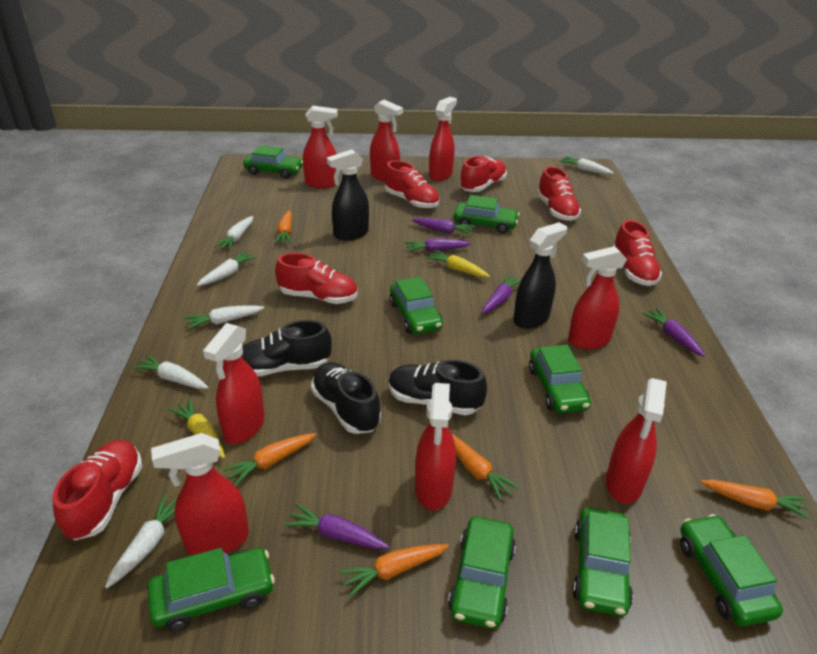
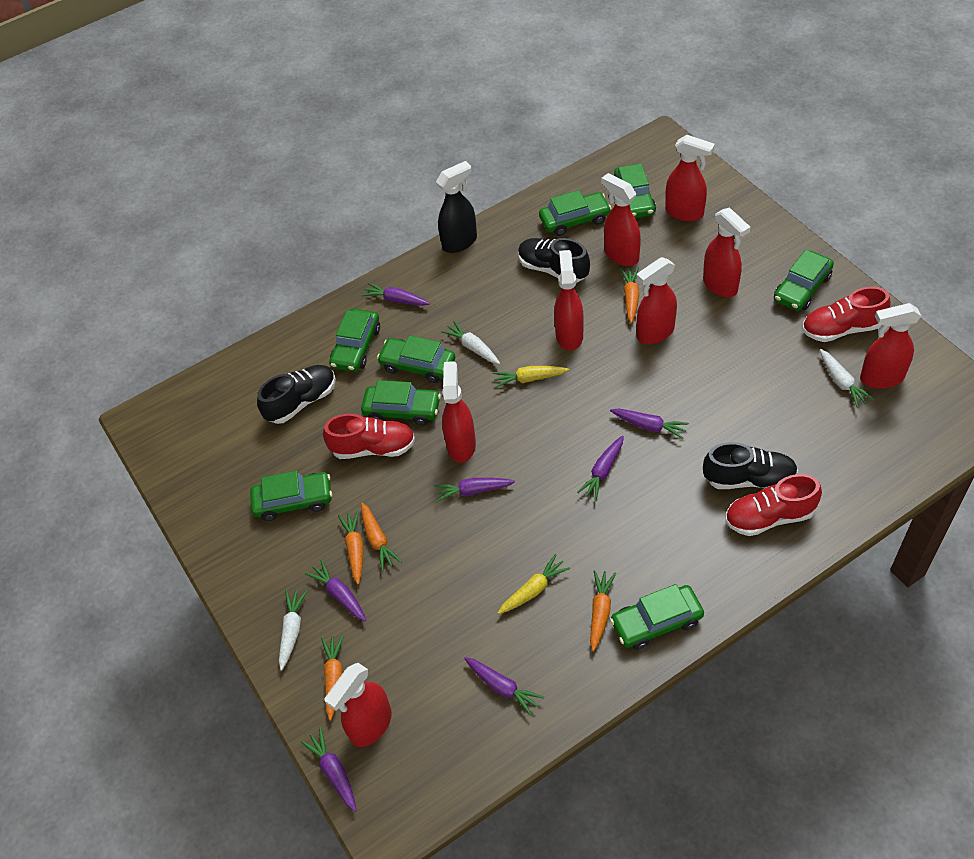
black spray bottle: [327,149,369,241] [513,222,567,329] = 2 -> [436,161,477,253] = 1
purple carrot: [284,504,390,549] [405,238,472,252] [412,218,475,235] [482,274,521,313] [642,308,705,357] = 5 -> [300,728,356,811] [305,560,366,622] [361,283,430,306] [433,478,515,502] [464,657,544,716] [577,436,624,501] [610,409,689,439] = 7
red shoe: [53,440,142,540] [275,253,357,304] [385,160,439,209] [460,156,507,192] [537,166,581,221] [613,220,662,286] = 6 -> [323,414,415,459] [725,474,822,536] [802,287,891,342] = 3
white carrot: [105,494,177,588] [132,355,208,389] [184,306,264,330] [197,251,257,286] [214,216,253,250] [560,156,614,174] = 6 -> [279,590,307,671] [441,321,500,364] [819,349,874,408] = 3

